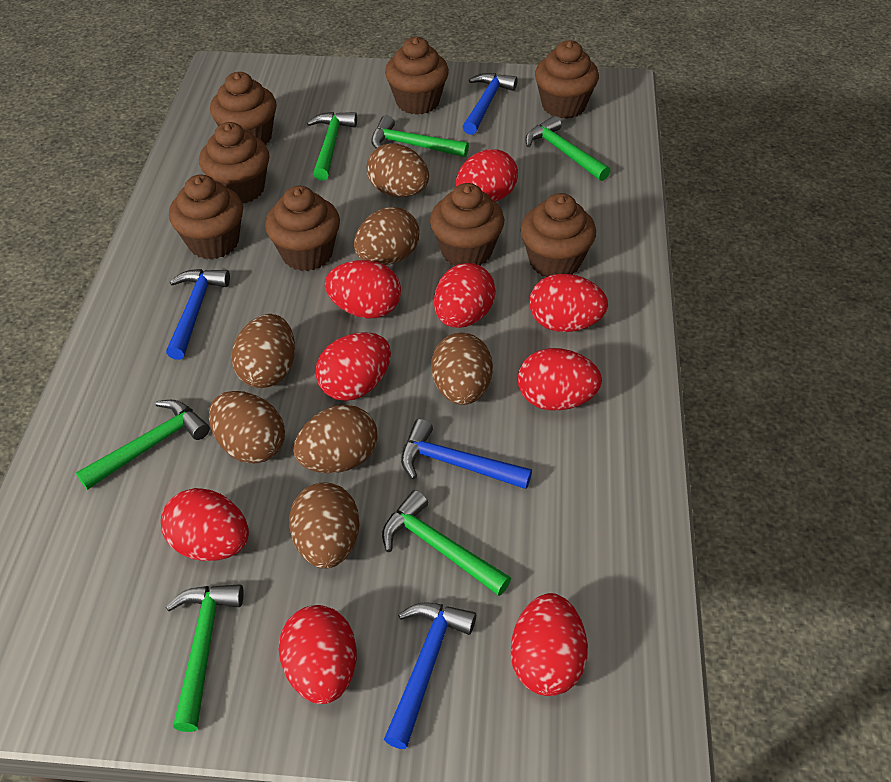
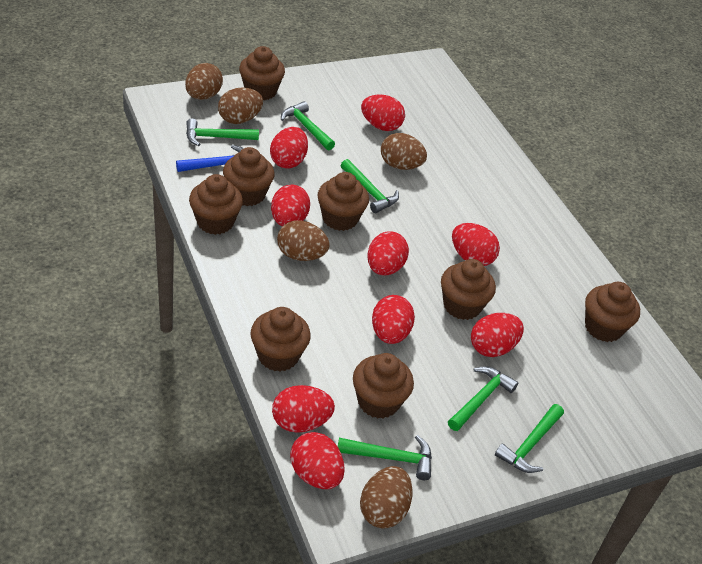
blue hammer: [166,269,230,360] [384,602,476,749] [401,419,532,489] [463,73,518,135] = 4 -> [176,145,244,172] = 1
brown egg: [209,391,285,464] [231,314,295,388] [289,482,359,569] [293,405,378,473] [354,207,419,265] [367,143,429,197] [431,333,493,405] = 7 -> [185,63,223,100] [218,88,263,124] [277,220,330,261] [360,466,413,529] [381,133,427,170] = 5

